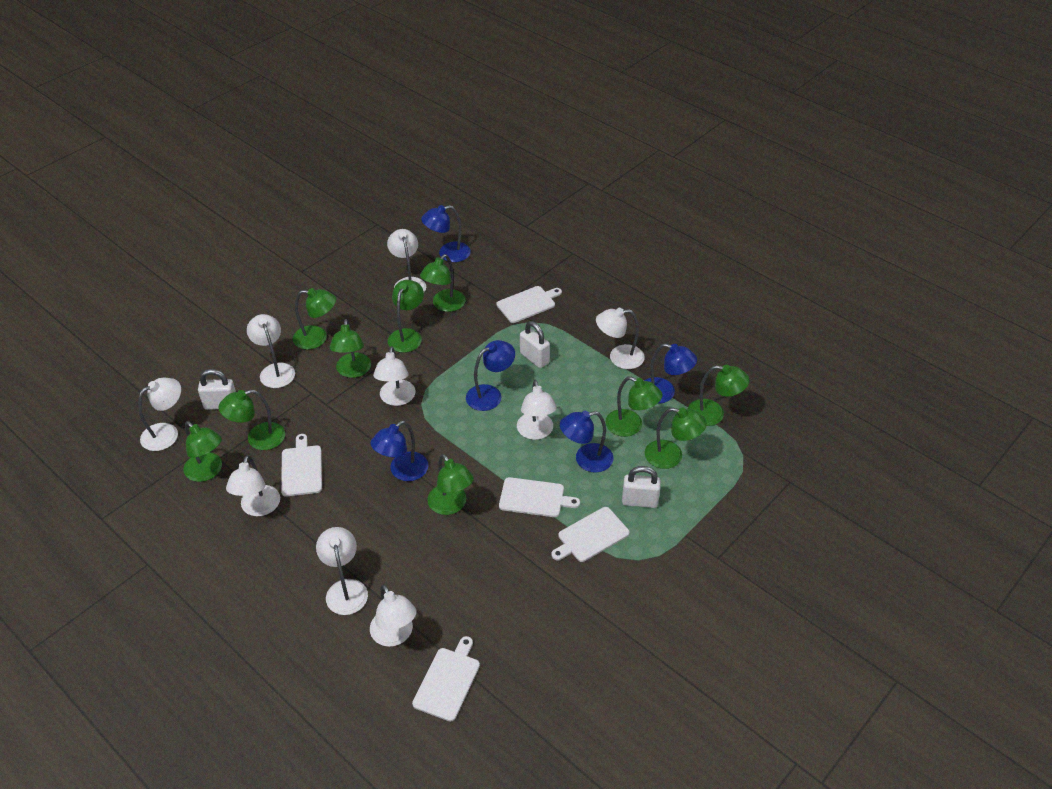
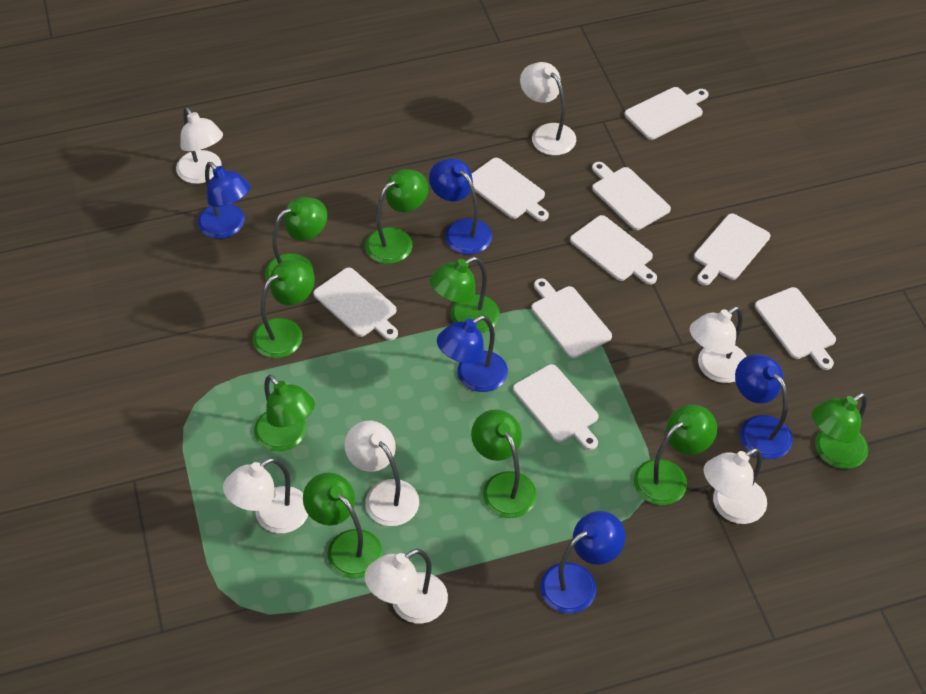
green lamp: [183,421,222,482] [218,390,285,450] [293,288,336,350] [330,319,371,378] [388,280,424,353] [420,254,466,312] [427,454,474,515] [606,376,663,437] [645,408,707,469] [688,365,750,426] = 10 -> [253,260,315,358] [254,375,315,451] [265,197,327,280] [303,473,383,579] [365,169,428,264] [430,257,500,333] [471,409,537,518] [634,405,717,505] [812,393,868,469] = 9
white cutting board: [281,434,322,497] [412,636,480,722] [496,286,562,323] [499,477,580,517] [551,507,630,562] = 5 -> [313,268,398,340] [472,158,549,222] [513,364,598,450] [531,278,612,358] [570,215,657,285] [592,162,671,230] [624,87,708,140] [694,214,770,285] [755,287,836,370] = 9
white lamp: [138,378,181,451] [226,455,280,516] [247,314,295,388] [316,527,368,615] [370,584,417,647] [373,346,415,406] [387,229,426,292] [517,380,557,440] [596,308,645,369] = 9 -> [176,107,223,184] [223,457,308,534] [344,421,419,526] [365,549,448,624] [520,62,577,155] [690,306,747,383] [704,448,767,524] = 7
white padlock: [198,369,236,410] [520,321,550,368] [622,466,661,508] = 3 -> none = 0

